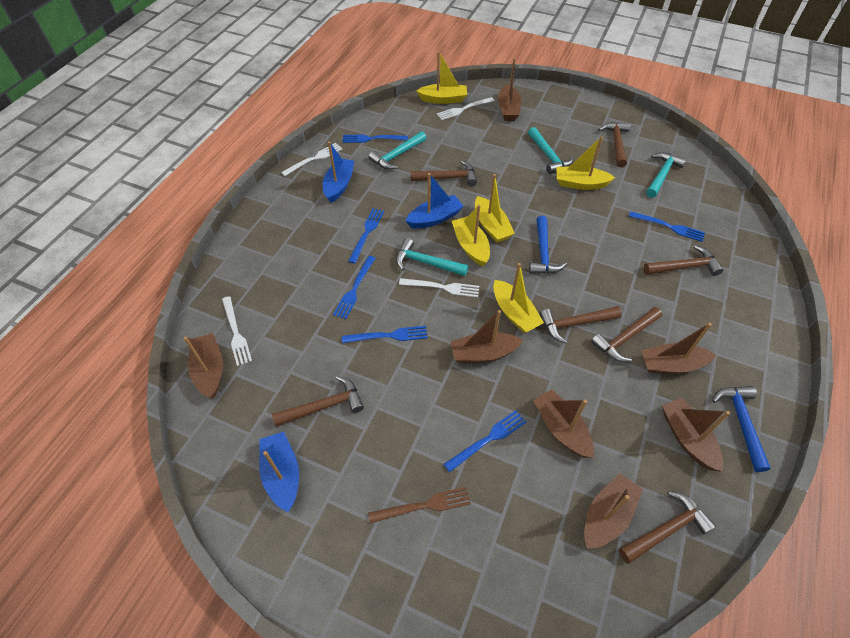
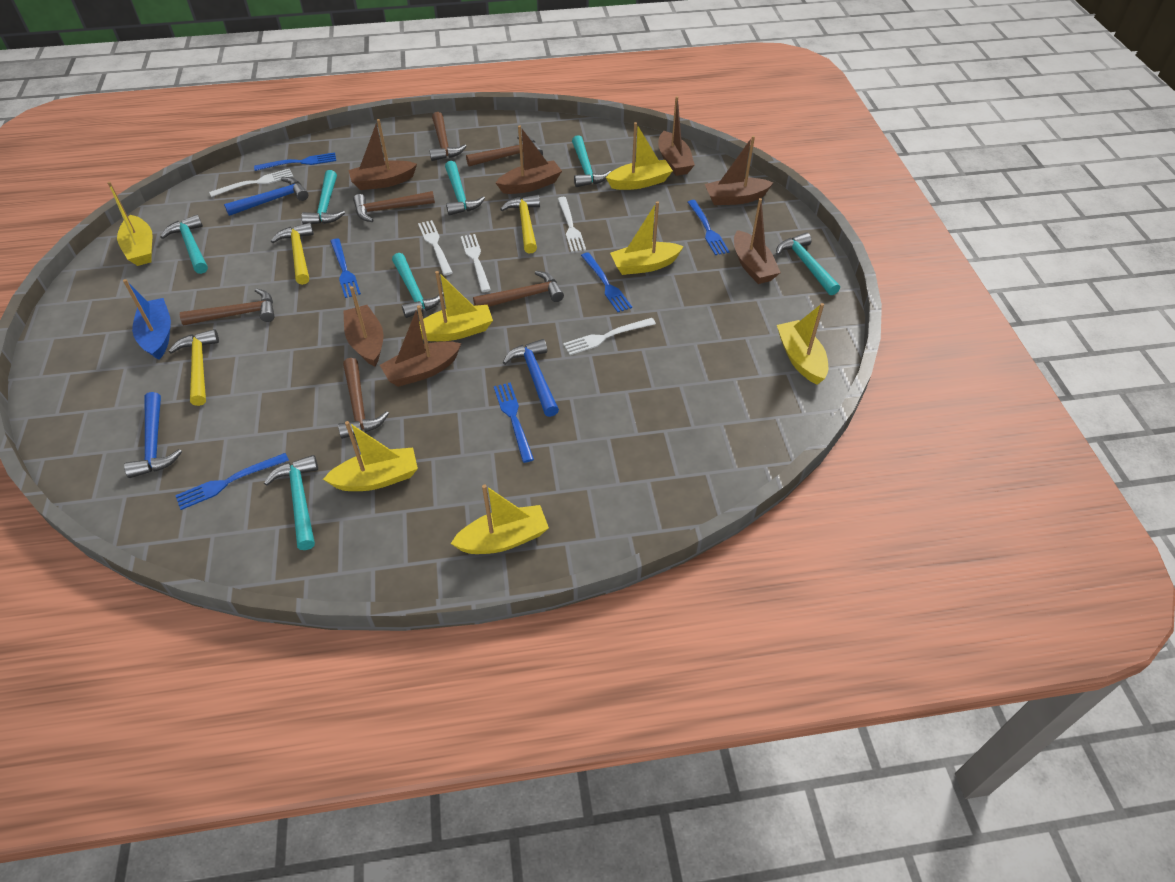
blue boat: [259,432,299,512] [323,141,354,203] [406,173,464,229] = 3 -> [123,279,171,360] = 1
blue hammer: [529,216,567,274] [712,386,771,472] = 2 -> [124,392,182,478] [224,177,308,216] [503,339,559,417] = 3
brown fork: [368,487,471,523] = 1 -> none = 0
brown hammer: [272,376,364,427] [411,161,477,186] [539,306,622,344] [591,307,662,362] [599,122,630,167] [619,491,716,564] [644,245,723,276] = 7 -> [180,288,275,326] [338,358,389,439] [353,191,435,222] [429,112,467,161] [466,135,543,166] [473,271,564,307] = 6
turquoise hammer: [368,131,426,170] [396,238,469,276] [528,127,574,174] [646,152,687,198] = 4 -> [160,214,208,274] [264,455,318,550] [301,170,345,224] [392,253,444,318] [445,161,485,215] [572,135,611,187] [776,233,840,295] = 7
white fork: [222,296,252,366] [281,143,342,176] [399,278,479,298] [437,97,495,120] = 4 -> [209,169,294,197] [418,220,453,276] [461,234,491,292] [557,197,586,252] [563,318,656,355] = 5
yellow boat: [416,51,467,104] [452,205,490,266] [475,174,515,243] [493,263,544,333] [557,136,615,190] = 5 -> [107,181,153,266] [323,421,418,491] [419,271,493,341] [450,484,549,554] [606,122,673,190] [610,201,684,275] [777,303,828,385] = 7
yellow hammer: none = 0 -> [169,329,219,406] [271,222,314,285] [500,195,540,253] = 3

